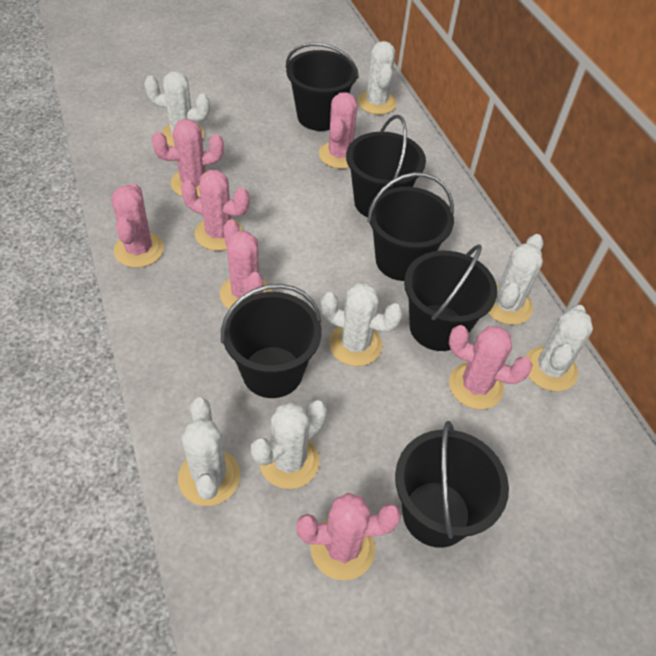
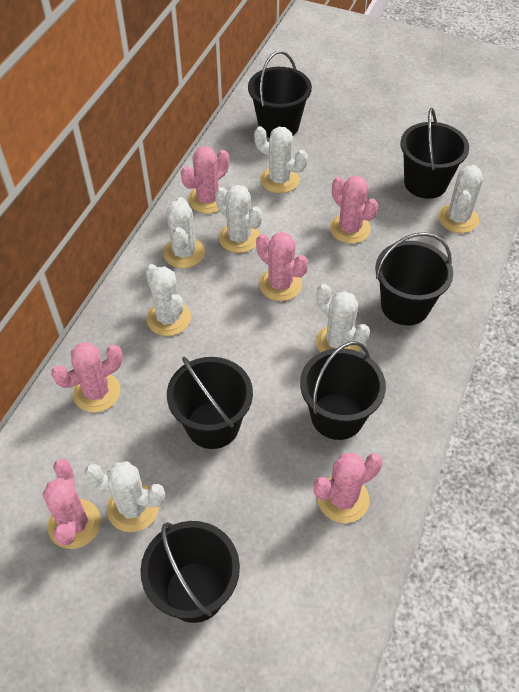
pink cactus: [111,183,164,268] [152,119,224,197] [181,170,250,251] [220,220,271,309] [297,493,401,580] [319,92,357,169] [449,325,533,409] = 7 -> [43,459,101,549] [51,342,123,412] [181,146,229,213] [256,232,308,301] [314,452,382,523] [330,176,378,244] = 6

